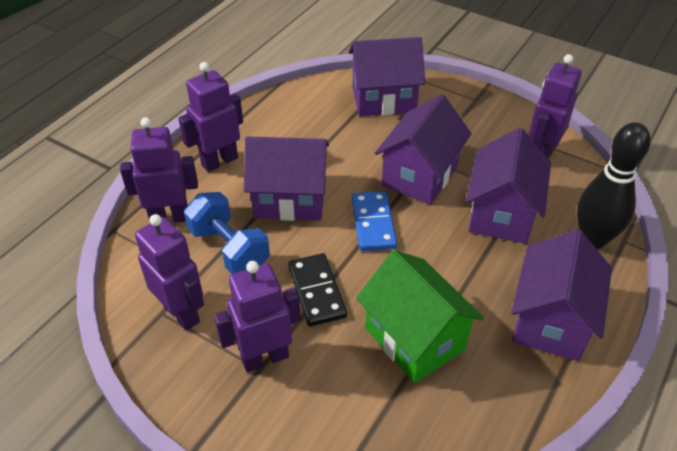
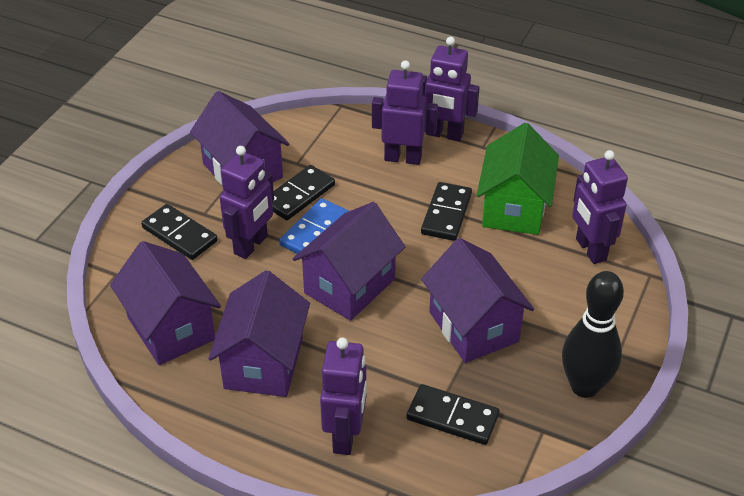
black domino: [288,253,347,326] = 1 -> [141,204,218,260] [272,165,335,220] [406,384,499,445] [421,182,472,241] = 4
blue dumbbell: [184,192,270,274] = 1 -> none = 0

